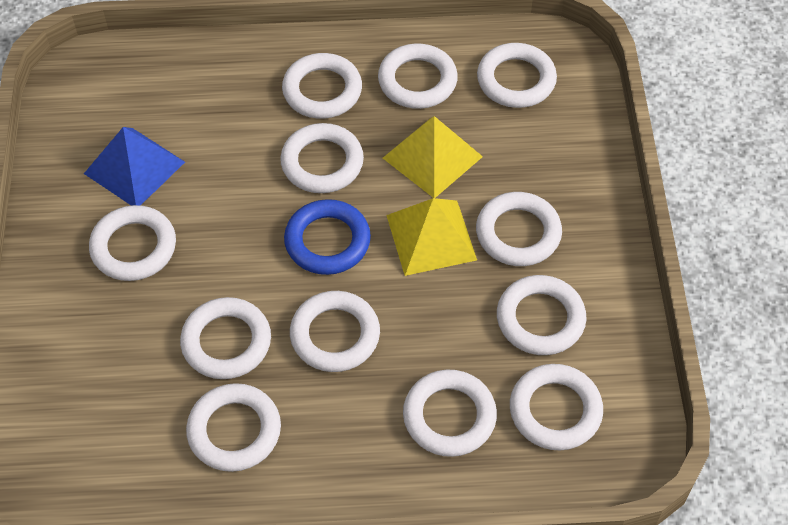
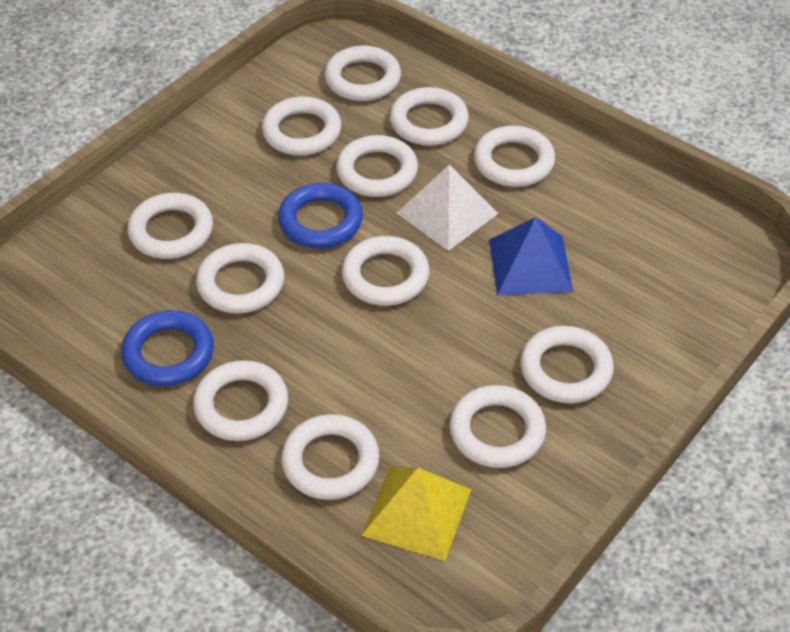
blue ring: [284,199,371,275] = 1 -> [121,310,214,386] [278,183,363,248] = 2
white pyramid: none = 0 -> [396,165,499,251] = 1
yellow pyramid: [383,116,483,198] [386,198,477,276] = 2 -> [361,466,471,561] = 1

